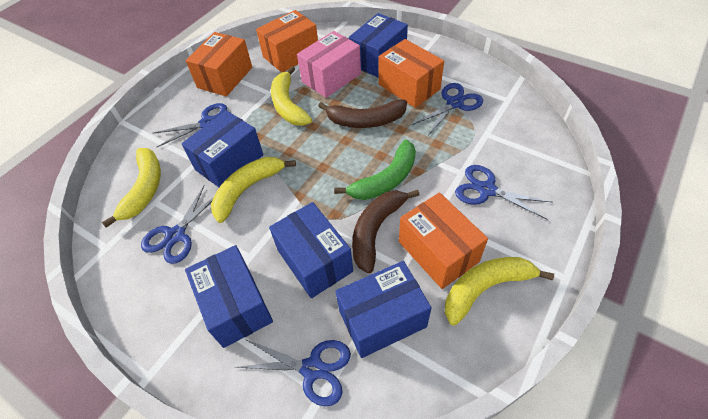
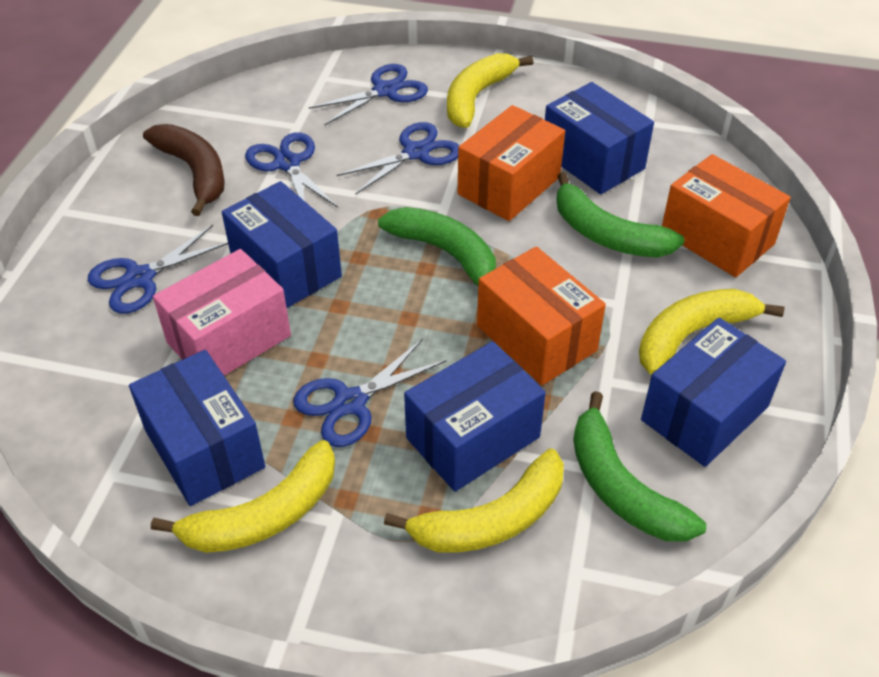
brown banana: [318,100,407,128] [352,190,420,273] = 2 -> [143,124,225,216] = 1
green banana: [334,140,416,200] = 1 -> [378,207,496,286] [556,172,685,258] [573,391,706,542] = 3
orange box: [186,32,252,97] [256,10,318,72] [378,39,444,108] [399,193,488,289] = 4 -> [458,105,565,221] [477,247,606,386] [662,154,791,277] = 3

